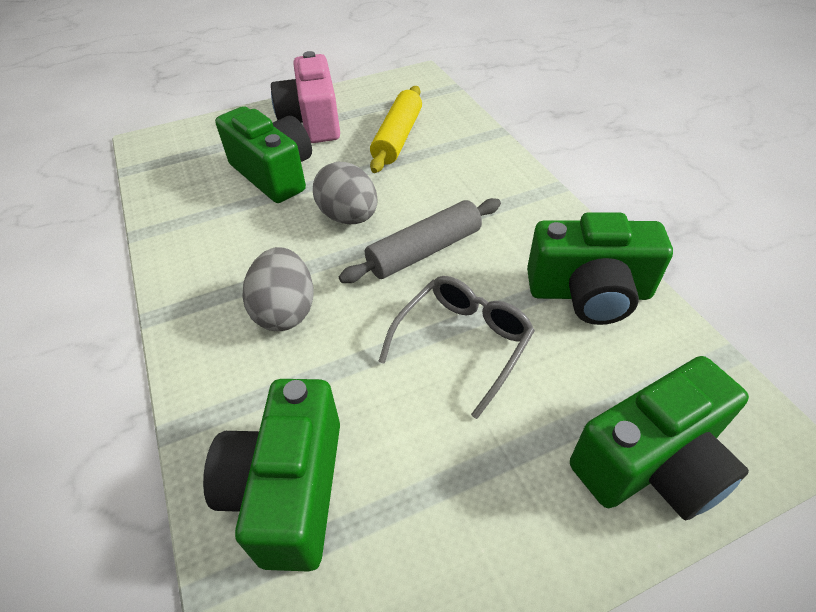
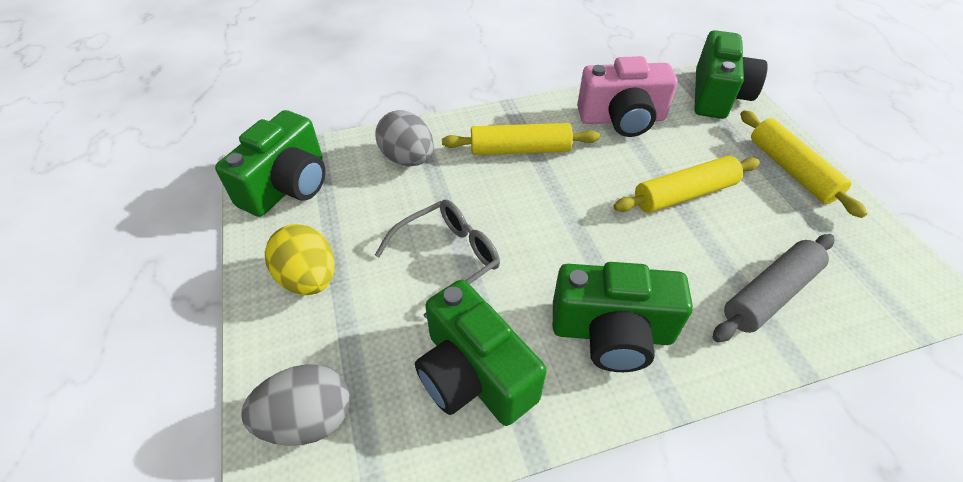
yellow egg: none = 0 -> [265,224,335,295] = 1
yellow rolling pin: [370,86,422,173] = 1 -> [442,123,600,155] [613,156,760,213] [740,110,867,218] = 3

